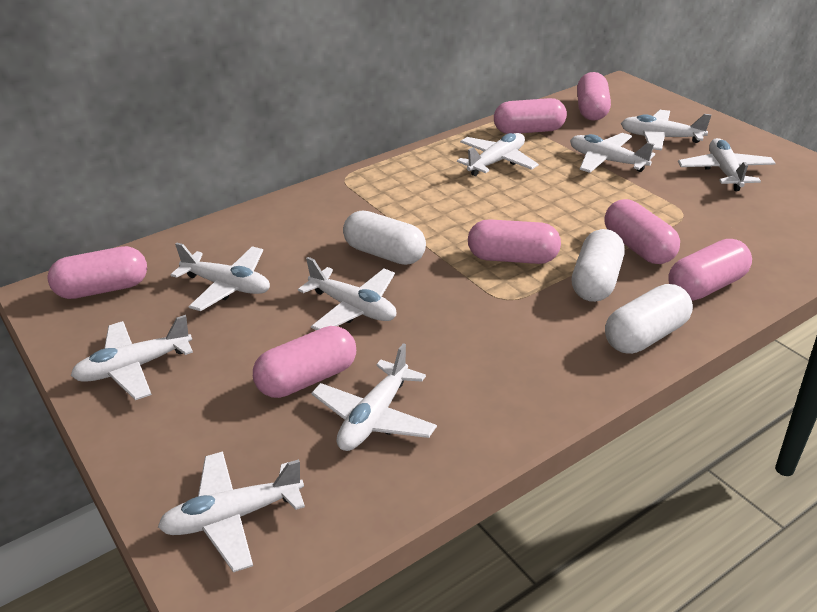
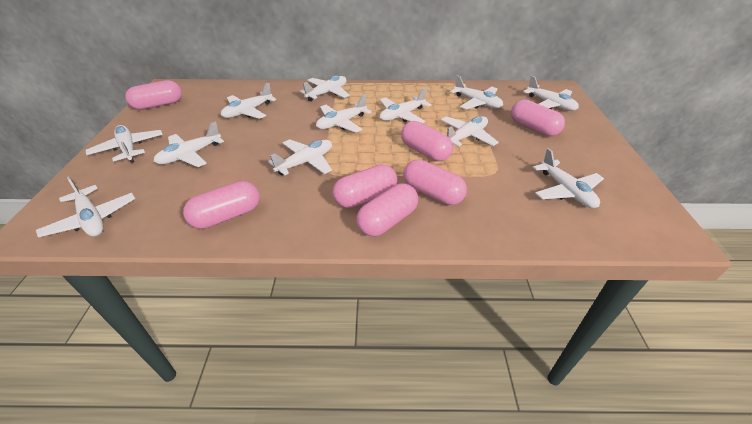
white capsule: [343,211,426,265] [572,229,625,302] [605,284,693,354] = 3 -> none = 0
white plane: [71,315,193,400] [158,451,305,572] [171,243,270,311] [298,257,396,330] [311,343,437,451] [457,133,539,176] [570,133,655,173] [621,110,712,150] [678,138,776,191] = 9 -> [36,176,135,237] [85,125,163,163] [153,121,224,167] [221,83,276,119] [268,139,332,175] [300,76,349,101] [316,94,372,133] [380,88,431,123] [441,116,499,147] [450,75,503,109] [523,76,579,111] [533,148,604,208] = 12

